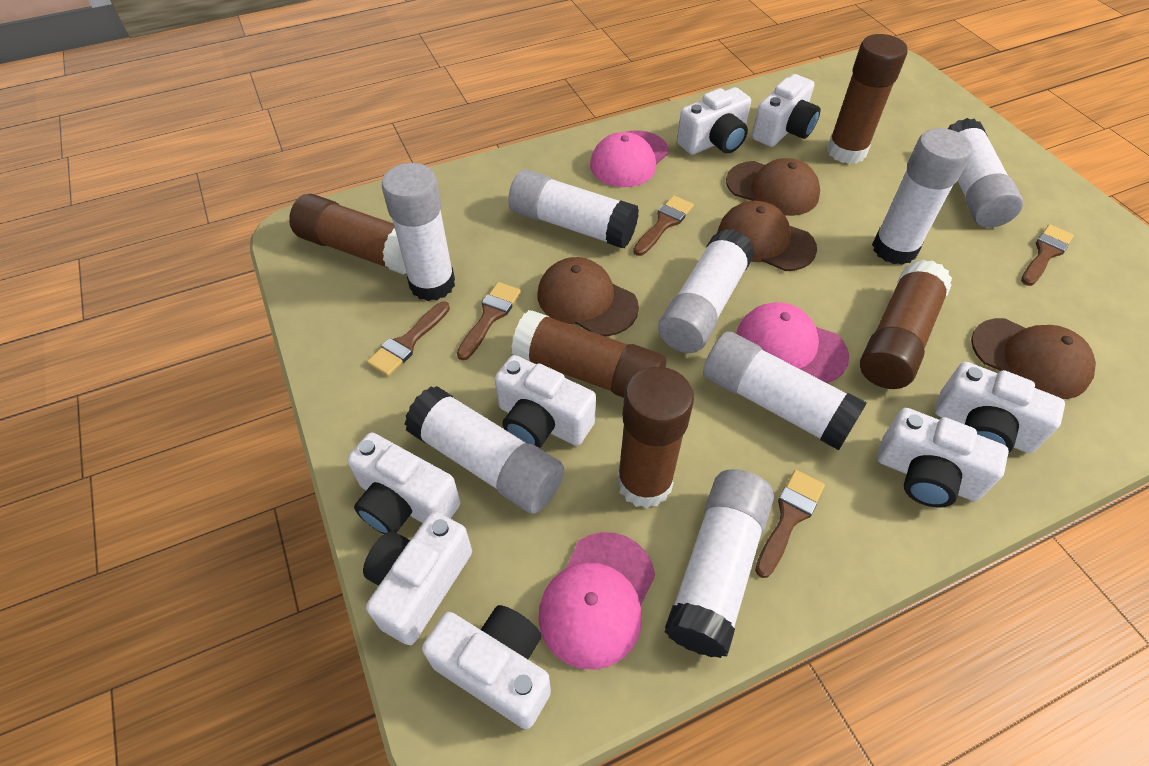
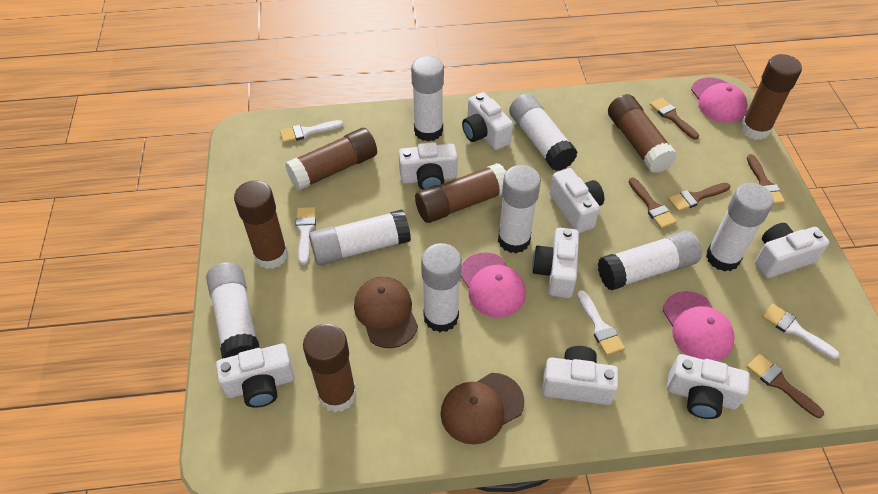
brown cap: [538,257,639,336] [718,200,817,271] [726,158,820,216] [971,318,1096,399] = 4 -> [354,277,418,348] [440,373,524,445] = 2
brown glue stick: [289,194,407,275] [511,310,666,398] [617,367,694,508] [827,34,908,164] [860,259,952,389] = 5 -> [234,180,288,269] [285,128,377,191] [303,324,356,412] [415,163,506,223] [608,94,677,173] [740,54,802,140] = 6
white brush: none = 0 -> [280,120,343,143] [295,207,316,265] [577,290,625,356] [762,304,839,359] = 4

